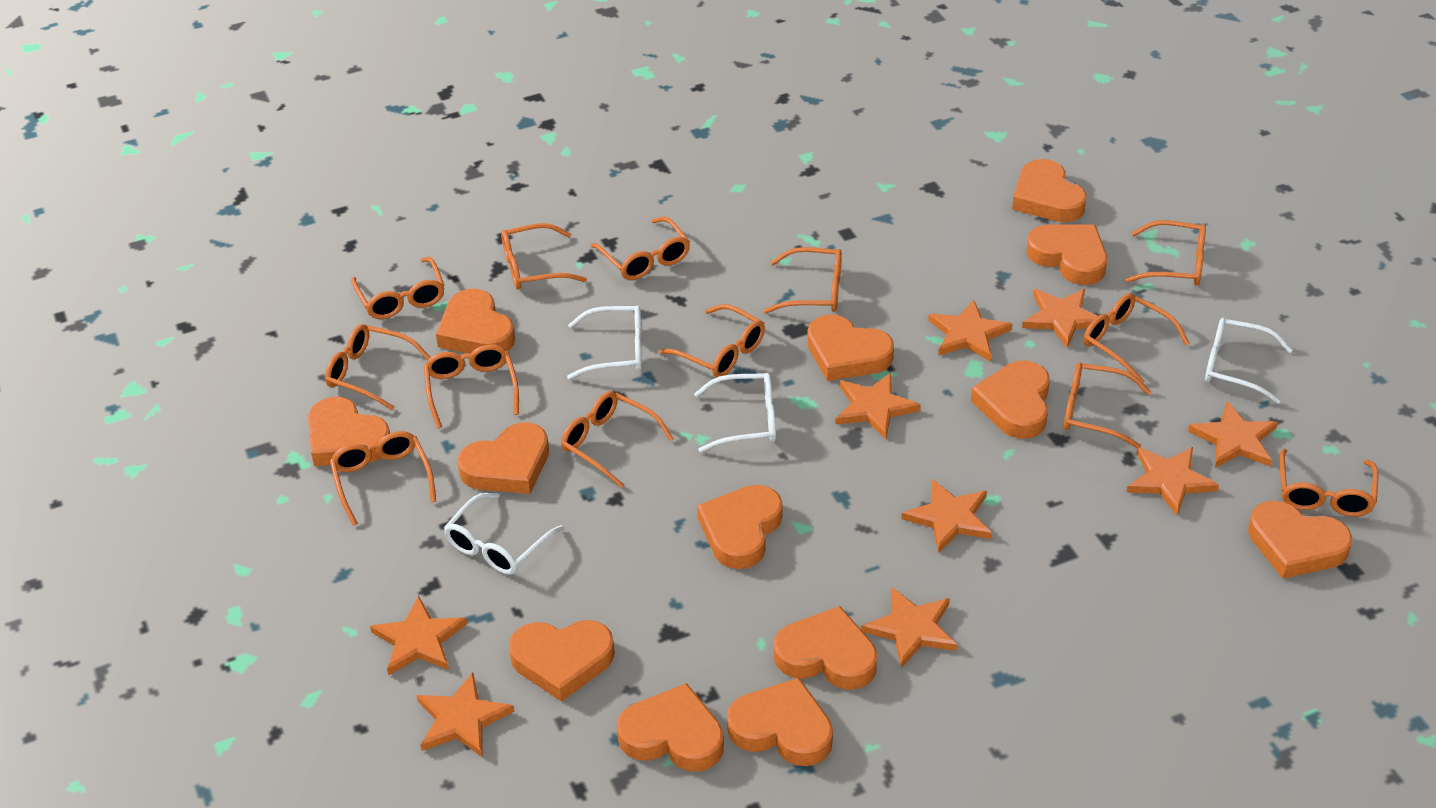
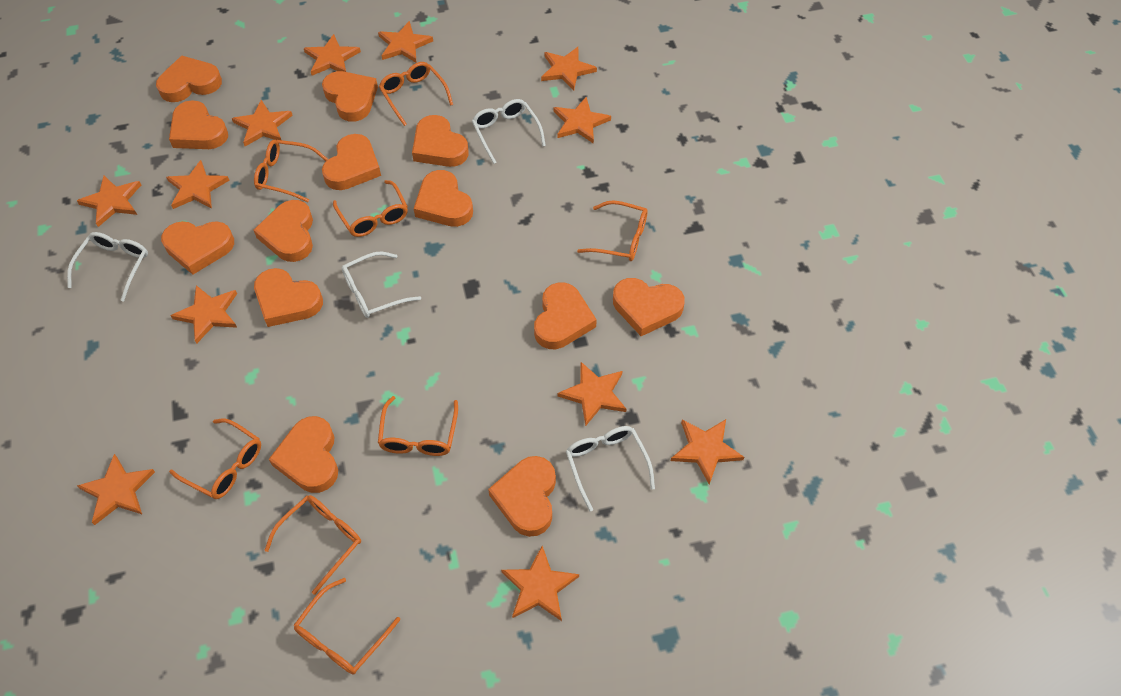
orange glasses: [325,324,431,410] [330,431,436,525] [351,257,445,319] [424,344,519,429] [501,223,587,289] [561,391,674,488] [591,217,690,280] [659,304,765,377] [763,247,842,313] [1064,363,1151,448] [1083,293,1190,383] [1125,220,1206,286] [1279,449,1378,517] = 13 -> [169,419,261,499] [254,140,328,202] [264,495,361,595] [293,578,400,675] [333,180,408,237] [378,396,458,456] [379,62,453,126] [577,200,648,261] = 8
orange star: [370,595,467,675] [417,672,514,757] [836,373,921,439] [861,587,957,668] [902,479,992,553] [928,299,1012,362] [1022,289,1098,348] [1127,447,1219,516] [1188,401,1278,468] = 9 -> [77,176,141,227] [77,454,155,525] [166,160,230,209] [171,285,237,343] [232,100,293,146] [304,34,361,76] [378,21,433,63] [501,546,579,621] [541,47,597,90] [553,97,611,144] [557,362,626,426] [671,419,744,485] = 12

